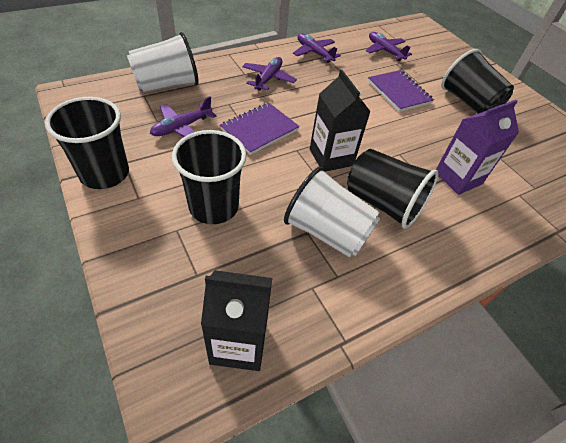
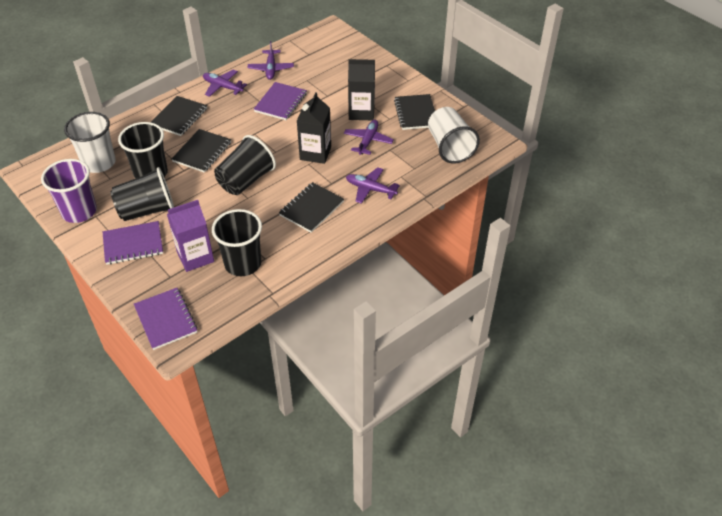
black notebook: none = 0 -> [151,96,207,136] [172,129,231,173] [279,182,344,233] [394,94,435,130] = 4
purple cup: none = 0 -> [41,159,97,223] = 1
purple notebook: [220,103,300,155] [368,70,434,112] = 2 -> [103,221,163,265] [134,288,198,350] [254,82,307,120] = 3

